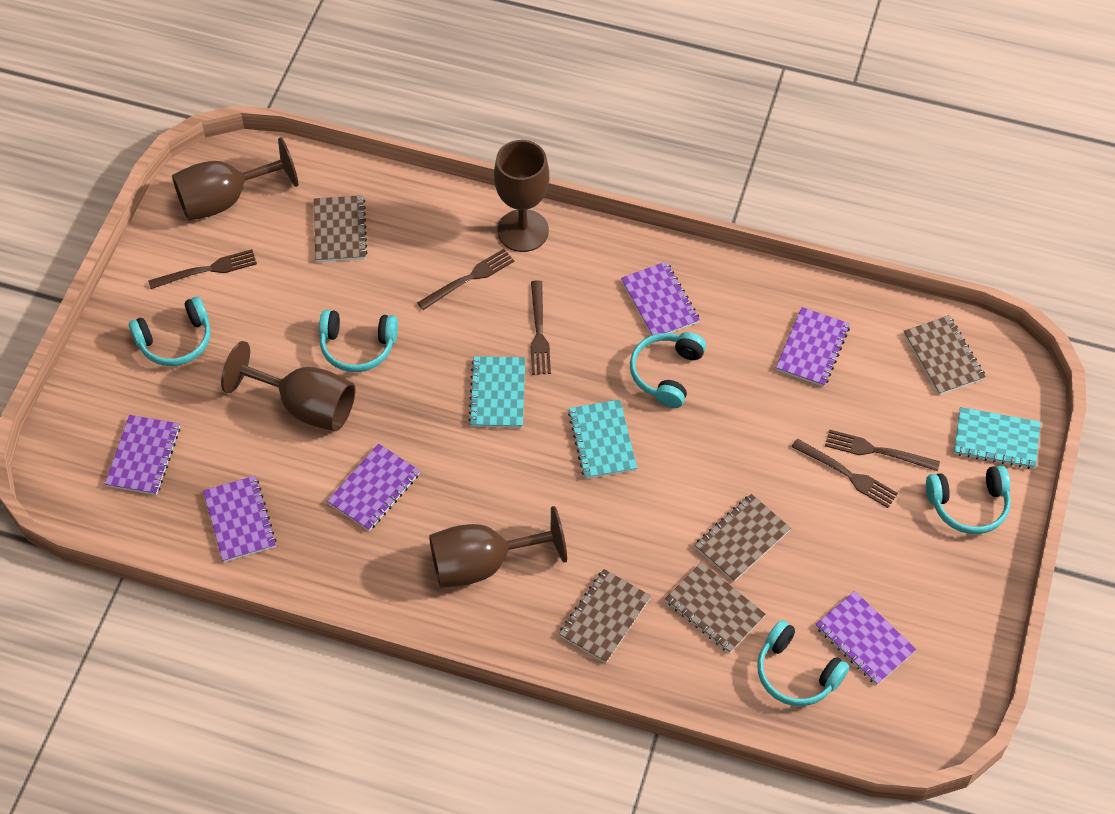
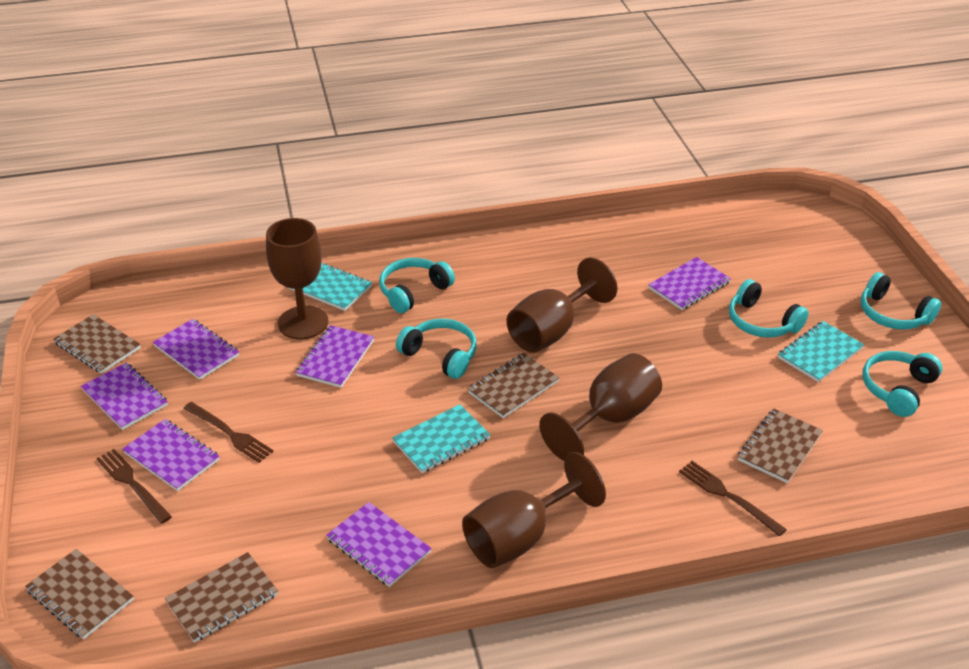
brown fork: [148,249,257,289] [417,249,514,310] [530,280,551,375] [792,439,898,508] [825,429,940,471] = 5 -> [96,449,172,524] [183,402,274,463] [679,461,787,536] = 3

